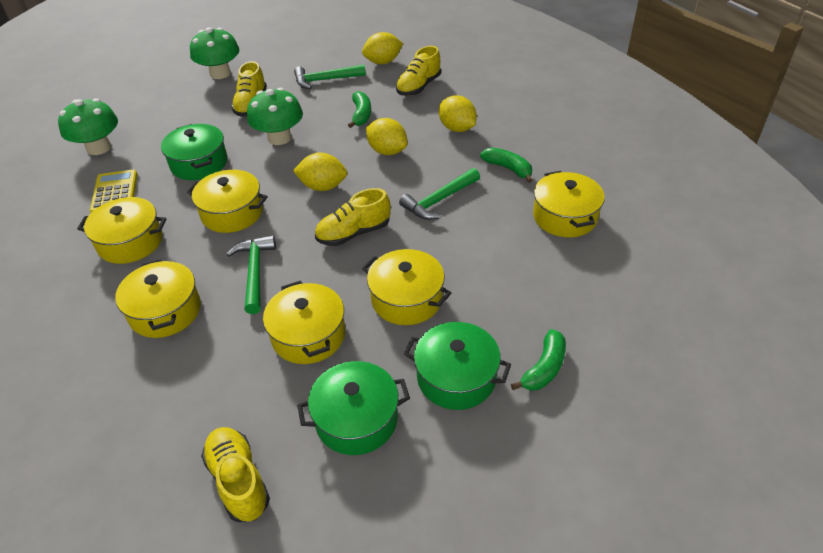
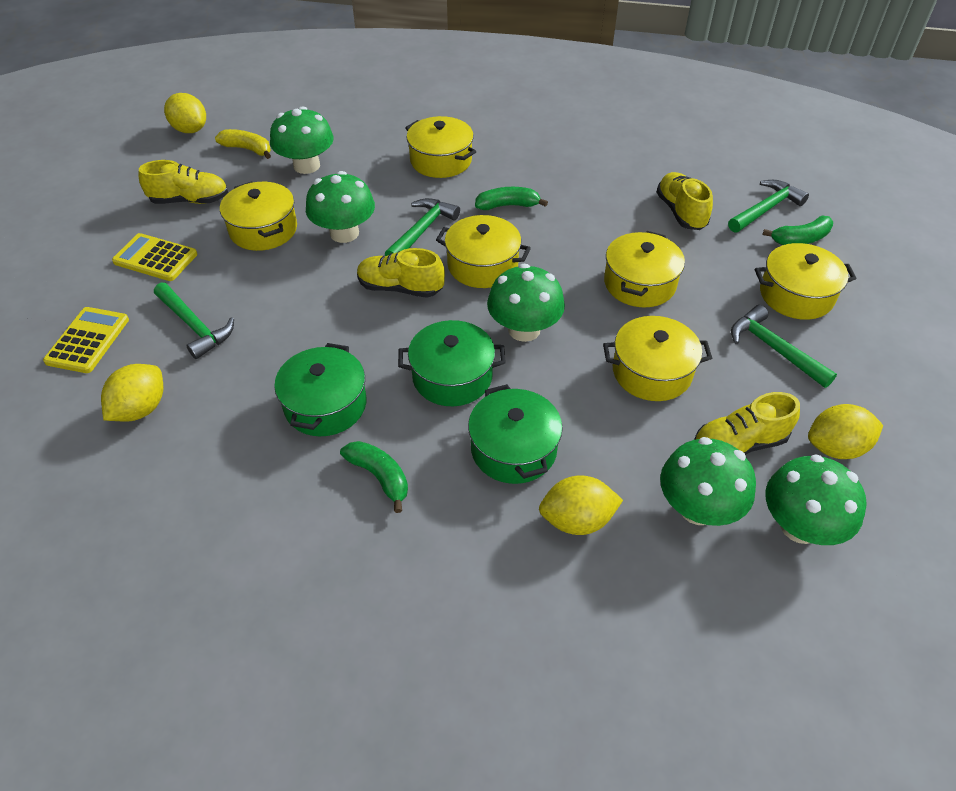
green hammer: [226,235,276,314] [294,64,366,89] [399,168,480,220] = 3 -> [154,283,234,359] [385,198,460,256] [728,180,809,233] [731,305,837,388] = 4
green mushroom: [58,98,118,155] [190,27,239,79] [247,88,303,145] = 3 -> [270,106,334,174] [306,171,375,243] [487,264,565,342] [660,437,756,526] [766,454,867,545] = 5
yellow banana: none = 0 -> [215,129,271,159] = 1
yellow calculator: [90,170,138,213] = 1 -> [43,307,129,373] [112,233,197,281] = 2

